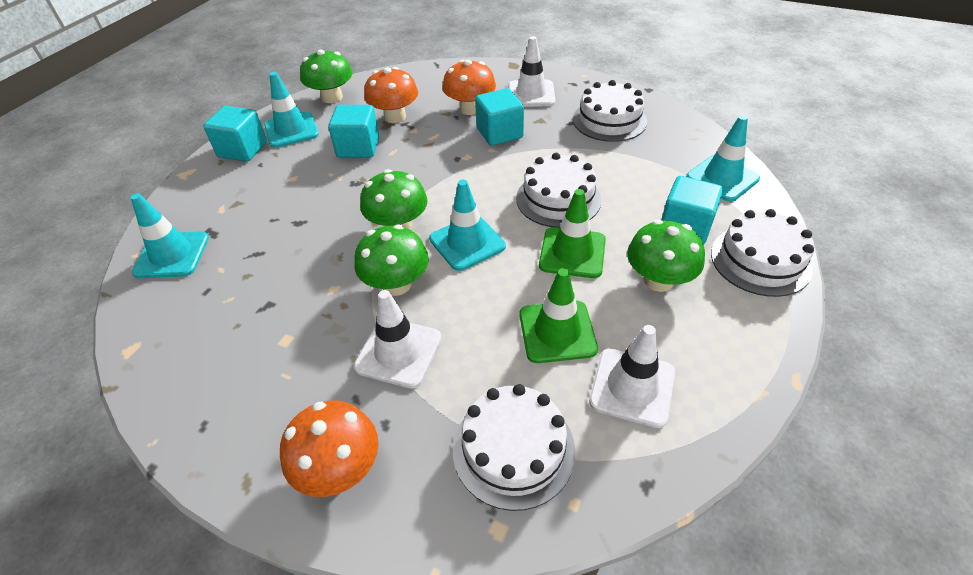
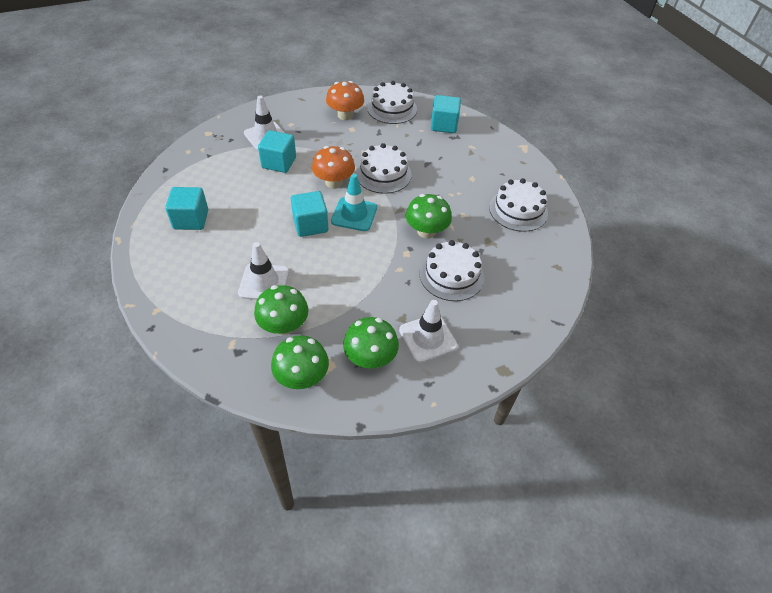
green traffic cone: [519,268,598,363] [539,189,606,278] = 2 -> none = 0
orange mushroom: [280,401,378,497] [364,67,418,123] [443,60,496,115] = 3 -> [312,146,355,189] [326,81,364,120] = 2
turquoise traffic cone: [131,193,209,278] [264,72,319,148] [429,180,506,271] [686,115,760,202] = 4 -> [331,174,377,231] = 1

